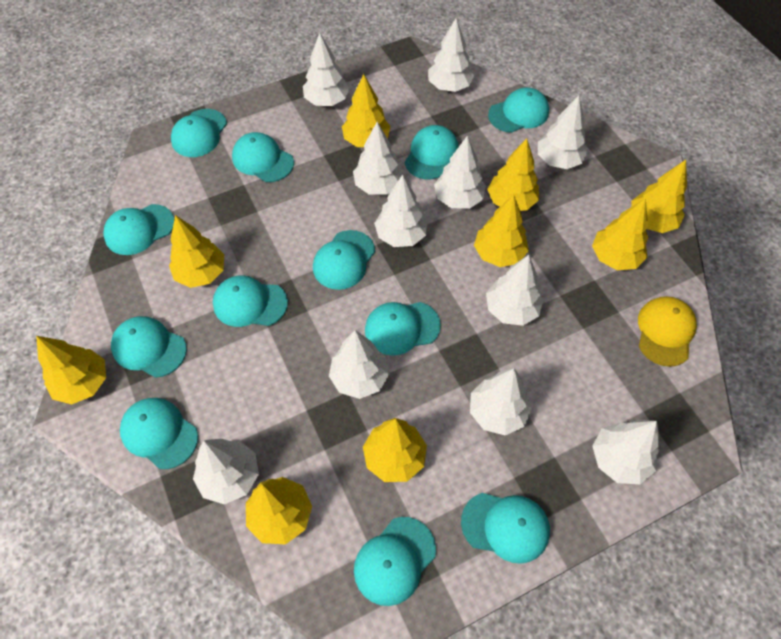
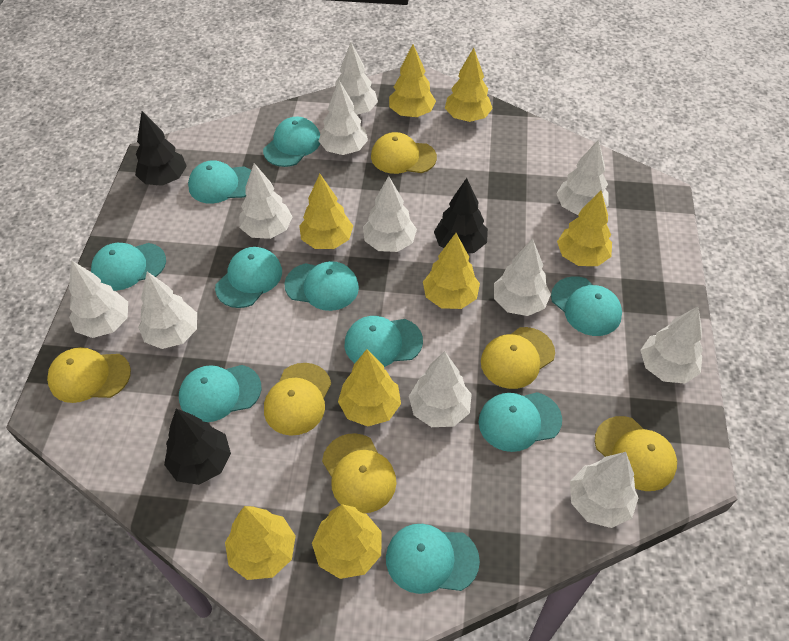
black tree: none = 0 -> [135,111,187,186] [164,408,231,485] [434,178,488,253] = 3
turquoise cap: [103,204,174,255] [111,316,187,378] [120,398,198,469] [171,109,227,157] [213,275,288,327] [232,132,294,182] [313,230,375,290] [354,517,436,606] [365,302,441,356] [405,125,459,179] [461,493,550,564] [488,87,549,133] = 12 -> [91,243,166,291] [179,365,261,422] [188,160,251,203] [215,247,282,308] [263,117,320,167] [284,261,359,311] [345,316,423,367] [386,524,480,594] [478,392,562,452] [551,276,622,336] = 10
yellow cap: [638,296,697,367] = 1 -> [47,347,131,403] [264,363,331,436] [322,433,396,513] [371,132,437,174] [481,327,555,389] [595,416,677,491] = 6
yellow tree: [36,336,106,404] [169,215,224,288] [246,477,312,544] [342,74,391,147] [363,418,427,482] [474,194,529,267] [487,138,539,211] [592,198,648,270] [632,160,687,233] = 9 -> [225,506,296,580] [299,174,353,249] [312,504,382,579] [338,349,401,427] [389,44,436,117] [423,233,480,309] [445,48,493,122] [557,191,612,266] = 8

